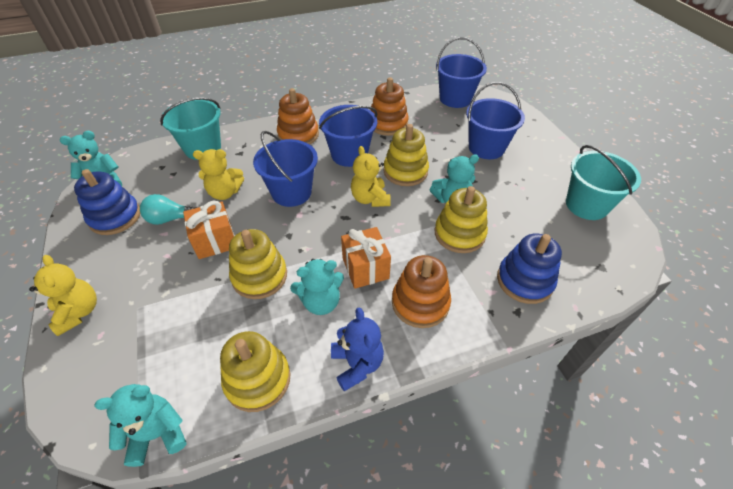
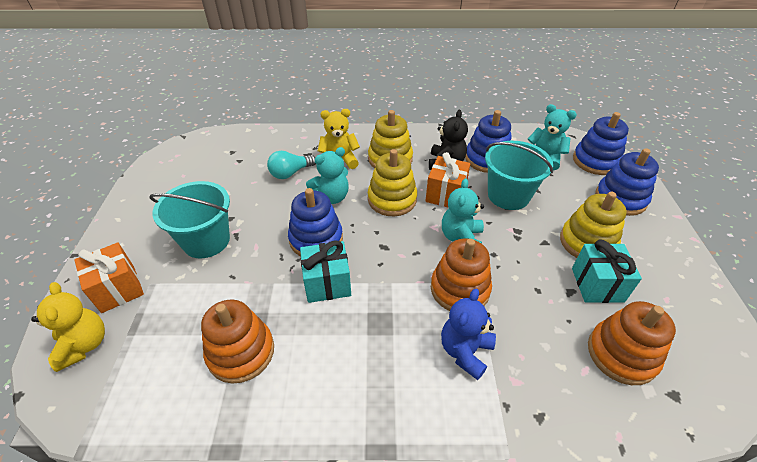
black teddy bear: none = 0 -> [429,110,468,170] = 1
blue bucket: [253,131,318,207] [319,105,377,167] [436,37,487,108] [466,82,525,159] = 4 -> none = 0
blue stacking toy: [74,169,140,235] [497,233,562,304] = 2 -> [288,188,343,256] [465,110,512,173] [573,112,629,175] [595,148,659,216] = 4
turquoise gift: none = 0 -> [300,240,351,303] [572,240,642,303] = 2
turquoise teddy bear: [60,131,122,186] [95,384,186,467] [290,259,344,315] [430,155,479,203] = 4 -> [306,147,349,204] [442,179,484,244] [528,104,577,170] = 3
yellow stacking toy: [220,331,290,412] [229,229,287,299] [383,124,429,186] [435,186,488,253] = 4 -> [368,110,413,168] [368,149,417,216] [560,192,627,258] = 3
yellow teddy bear: [29,255,97,336] [193,149,244,200] [351,146,391,207] = 3 -> [31,282,105,372] [318,109,360,169] = 2

